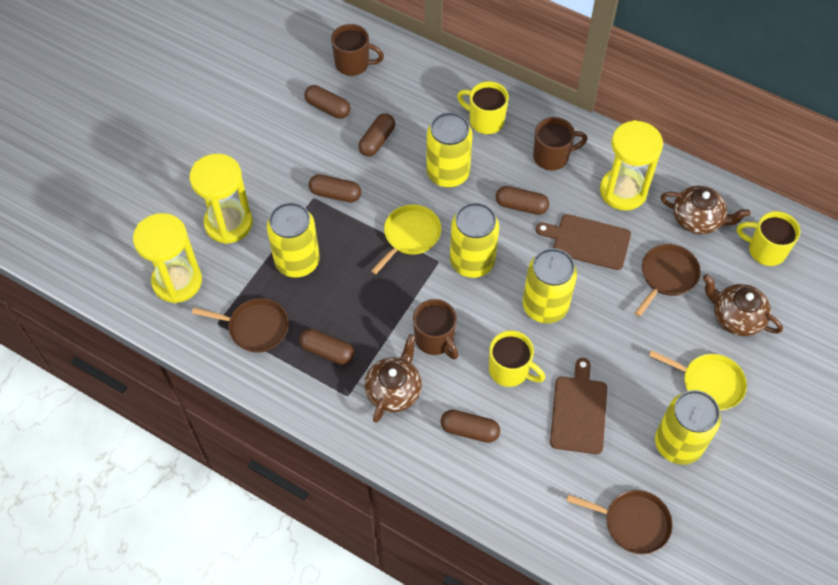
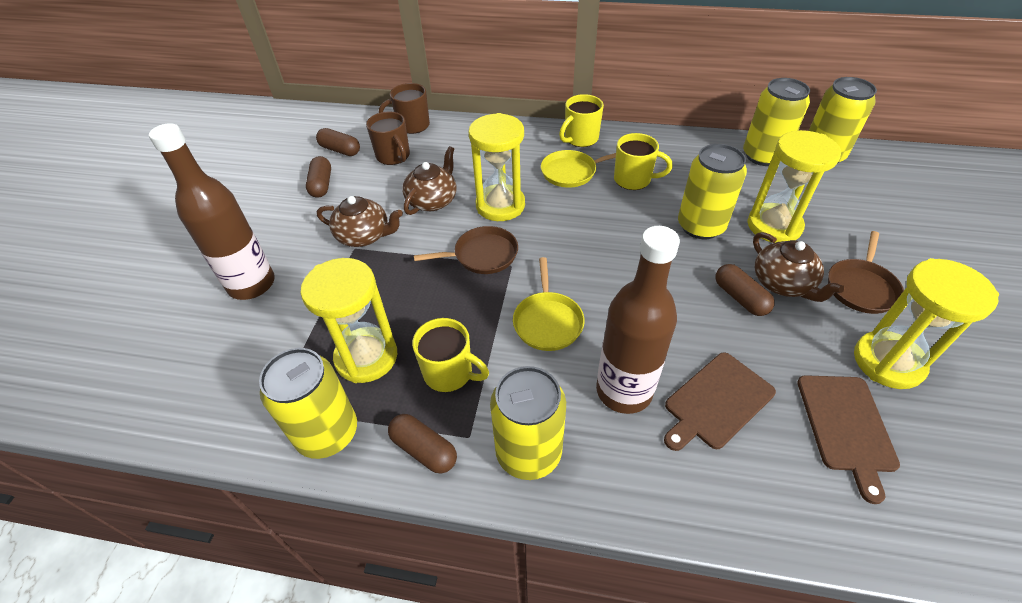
brown bottle: none = 0 -> [149,123,275,300] [596,226,680,414] = 2
brown capsule: [299,329,354,365] [304,85,351,119] [309,174,361,203] [358,113,395,156] [441,410,500,443] [496,186,549,215] = 6 -> [306,156,331,198] [316,128,360,156] [388,414,457,473] [715,264,775,316] = 4
brown mug: [331,24,384,76] [413,299,458,360] [533,117,587,170] = 3 -> [366,112,410,165] [379,83,430,134] = 2
brown pan: [192,298,289,353] [566,490,673,554] [635,244,701,317] = 3 -> [414,226,518,274] [828,231,904,314] = 2
yellow hourglass: [133,213,202,303] [190,154,253,244] [600,120,663,211] = 3 -> [300,258,397,383] [469,113,525,221] [747,130,841,243] [854,258,999,389] = 4

